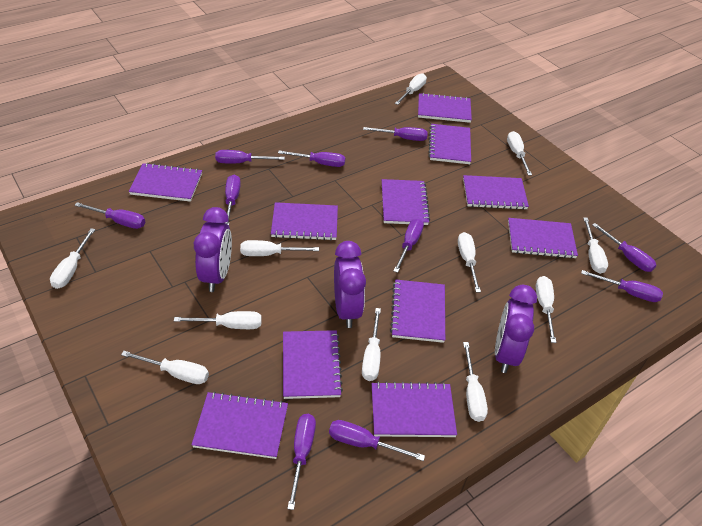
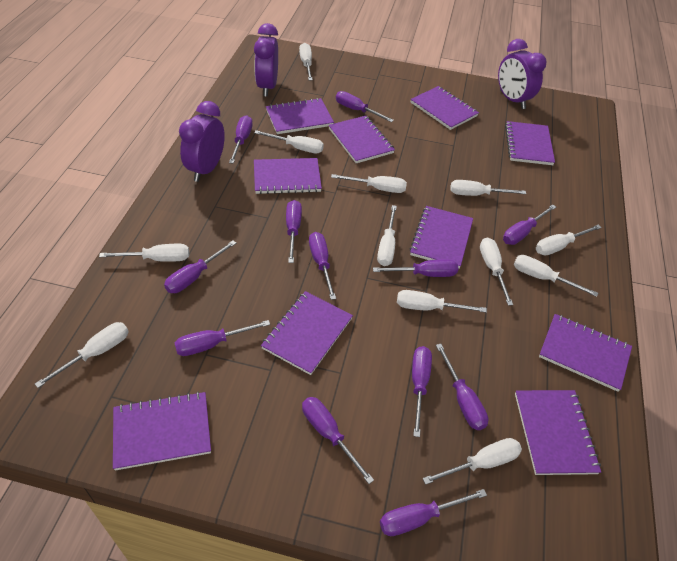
purple notebook: [128,163,202,202] [191,392,288,459] [271,202,338,240] [283,330,343,399] [372,381,457,437] [382,179,430,225] [390,279,445,343] [418,93,472,123] [428,124,471,164] [463,175,529,210] [508,218,578,259] = 11 -> [113,392,211,470] [254,158,322,194] [261,291,353,375] [266,98,334,134] [329,116,395,163] [409,206,473,269] [410,86,479,130] [505,121,555,165] [515,390,601,475] [539,314,632,392] = 10
purple screwdriver: [75,202,145,229] [215,150,285,164] [225,175,241,225] [278,150,345,167] [287,414,316,510] [329,420,425,461] [363,127,428,141] [393,219,424,273] [581,270,663,302] [592,223,656,272] = 10 -> [164,240,236,293] [175,320,270,356] [229,115,253,164] [286,200,302,263] [302,397,374,484] [309,232,336,300] [336,91,394,122] [373,259,458,277] [380,489,487,536] [412,346,432,437] [436,344,488,430] [503,204,556,245] = 12
white screwdriver: [50,228,96,289] [121,351,209,384] [174,311,262,329] [240,240,319,256] [362,308,381,381] [395,73,427,105] [458,232,481,292] [463,342,488,422] [507,131,532,176] [536,276,556,343] [583,217,608,274] = 11 -> [35,322,129,388] [99,244,189,262] [254,130,324,153] [299,43,313,80] [331,174,407,193] [377,205,397,266] [397,290,487,313] [423,438,522,485] [450,180,526,196] [480,237,513,306] [514,255,598,297] [536,224,602,256] = 12

